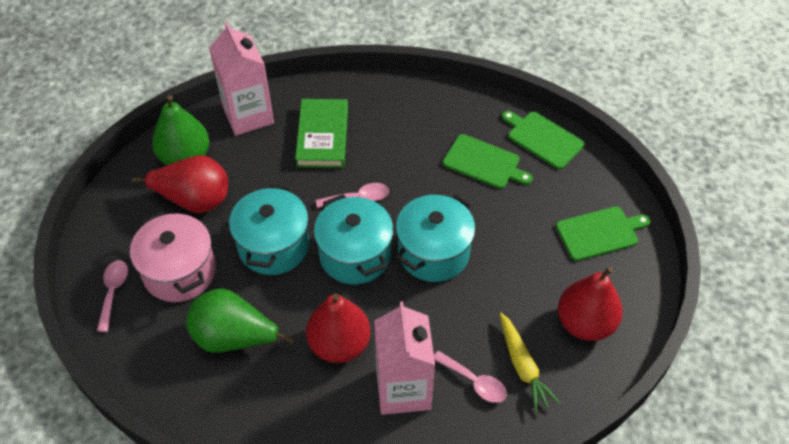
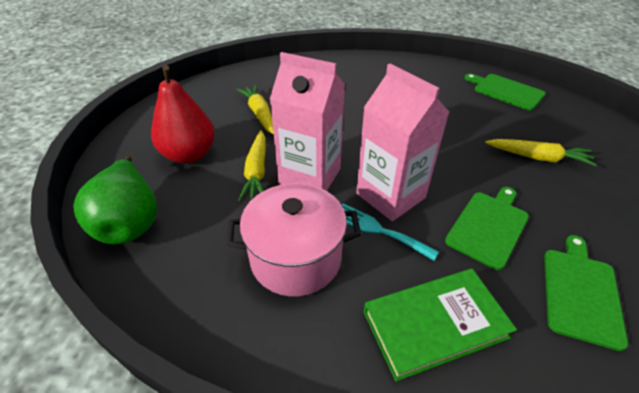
green pear: [152,95,209,165] [186,289,295,353] = 2 -> [73,156,157,244] = 1
pink spoon: [97,260,128,332] [316,183,389,208] [434,351,507,403] = 3 -> none = 0
red pear: [132,155,228,213] [306,293,371,363] [558,266,623,341] = 3 -> [151,65,215,164] = 1
turquoise fork: none = 0 -> [342,203,439,261] = 1
turquoise pot: [229,184,309,275] [314,194,394,284] [396,194,475,282] = 3 -> none = 0
yellow carrot: [500,313,560,412] = 1 -> [237,85,274,135] [238,130,266,201] [485,139,597,166] = 3

